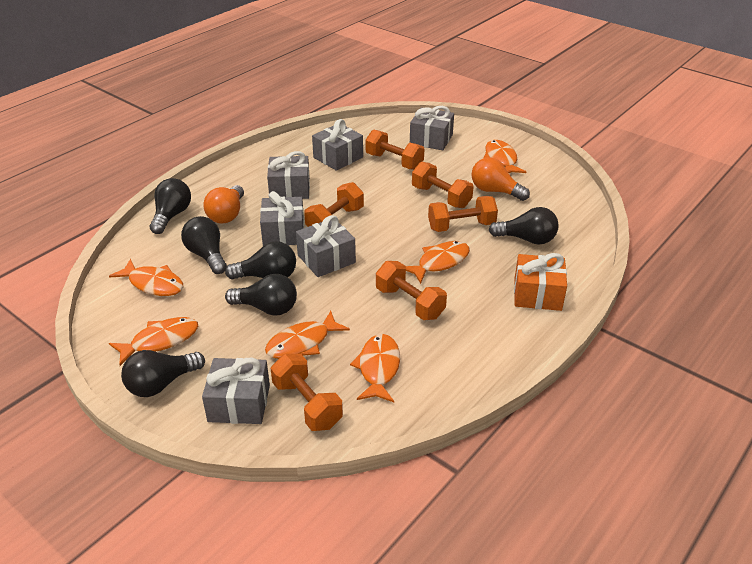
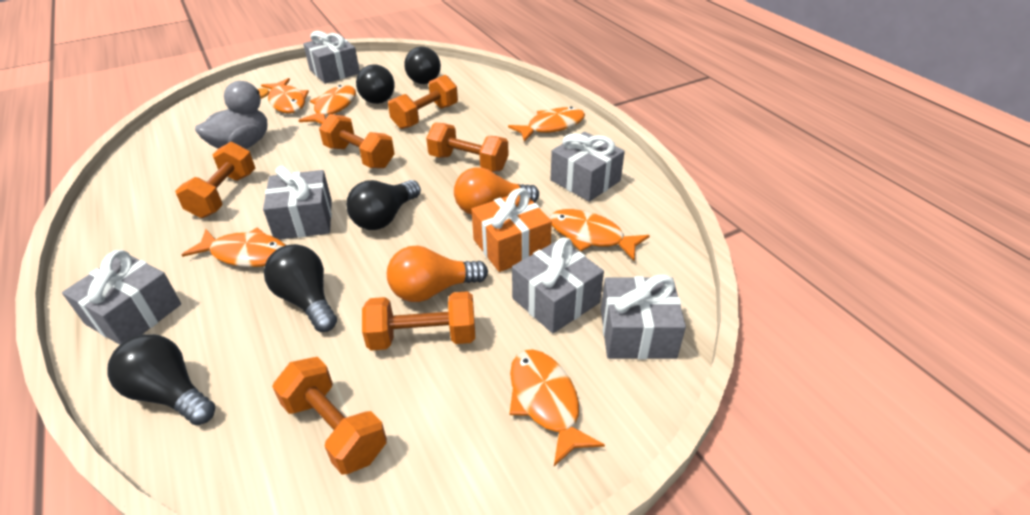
black light bulb: [121,350,205,397] [150,178,191,234] [181,216,227,274] [225,241,296,280] [225,274,297,316] [489,207,559,245] = 6 -> [108,334,215,425] [264,244,337,332] [346,180,421,230] [356,65,395,104] [404,46,441,84] = 5
grey duck: none = 0 -> [195,81,270,149] = 1

